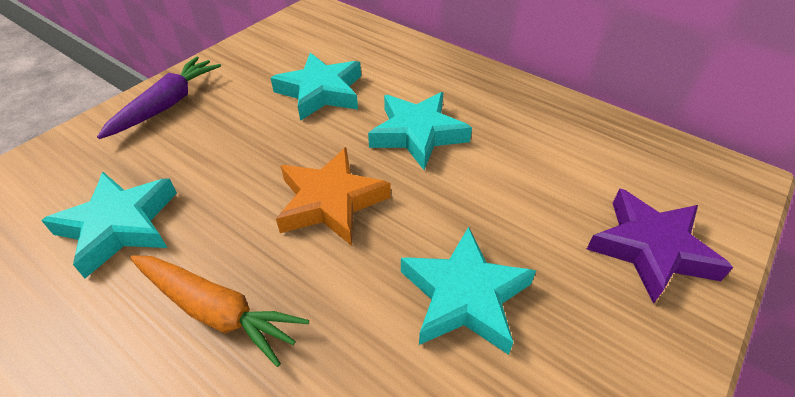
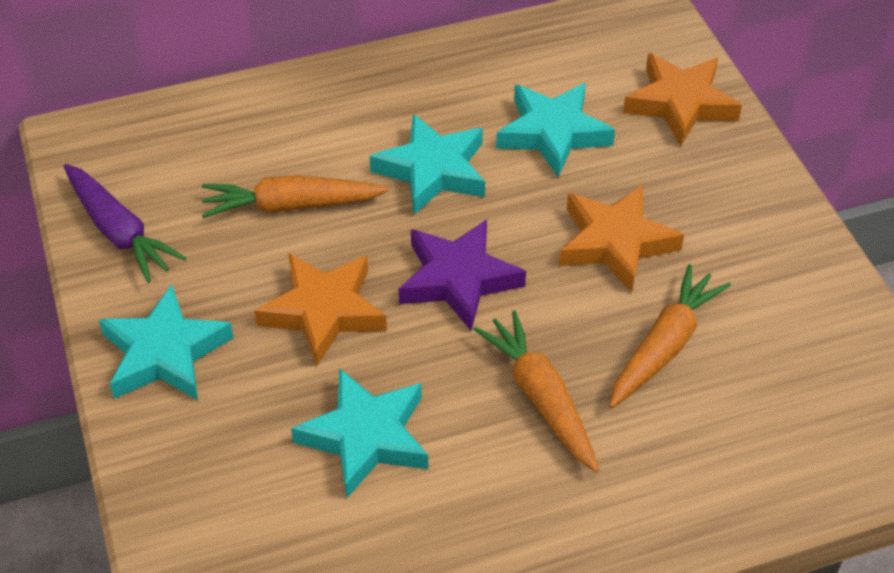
orange carrot: [130,255,309,367] = 1 -> [202,175,388,218] [473,310,599,472] [609,264,731,408] = 3
orange star: [276,147,391,246] = 1 -> [254,253,387,366] [559,185,684,293] [623,53,742,146] = 3

